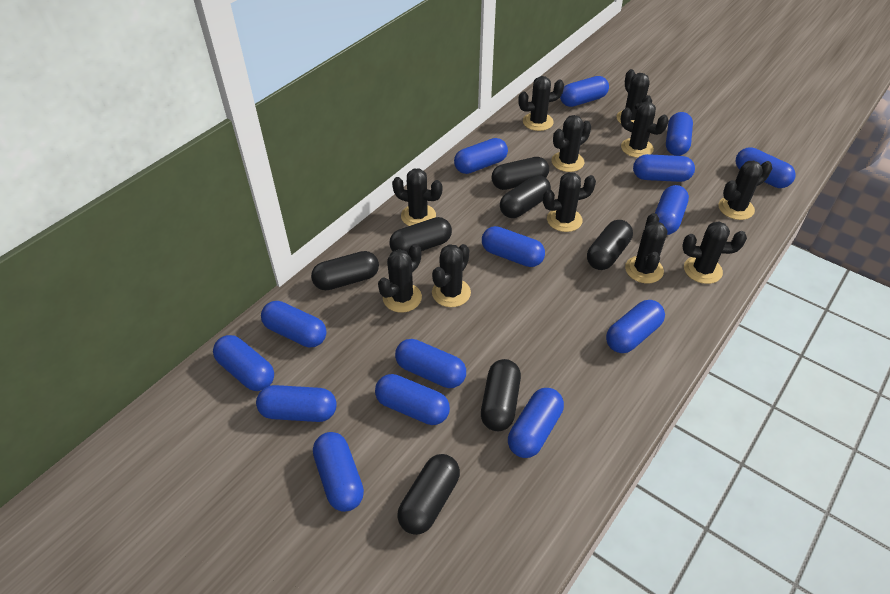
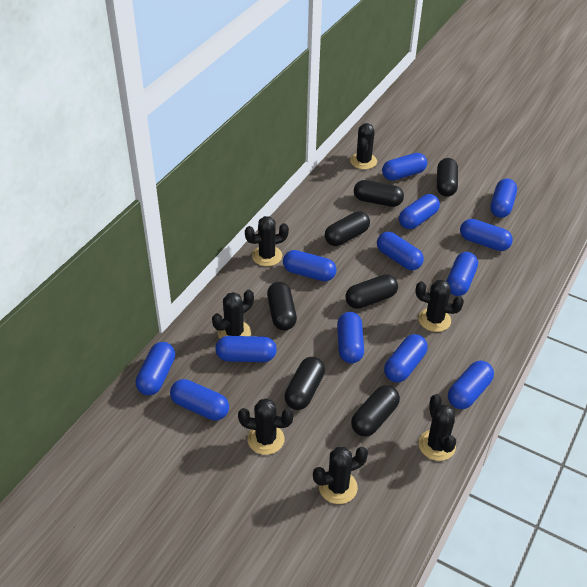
black cactus: [378,244,422,312] [392,168,442,226] [432,244,471,307] [518,76,564,131] [543,172,596,232] [552,115,591,172] [616,69,652,124] [621,101,669,158] [625,213,667,283] [682,221,747,284] [718,161,772,220] = 11 -> [212,290,254,339] [238,398,294,455] [245,216,289,266] [313,447,368,504] [350,123,377,169] [415,280,464,332] [419,394,456,461] = 7
blue capsule: [213,335,274,391] [256,385,337,422] [261,301,327,348] [313,432,364,512] [375,374,450,425] [395,339,466,388] [454,138,508,174] [482,226,545,267] [508,388,564,458] [560,76,609,107] [606,300,665,353] [633,154,695,182] [655,185,689,235] [666,112,693,156] [736,147,796,188] = 15 -> [136,342,175,395] [170,379,229,421] [215,336,277,362] [283,250,337,281] [337,312,364,364] [377,232,424,270] [382,153,427,181] [384,334,428,383] [399,194,440,229] [446,252,478,296] [448,361,494,409] [460,219,513,251] [490,178,517,218] = 13

